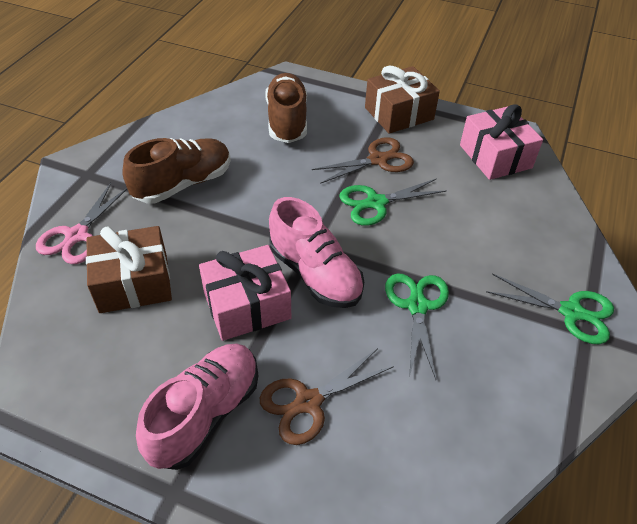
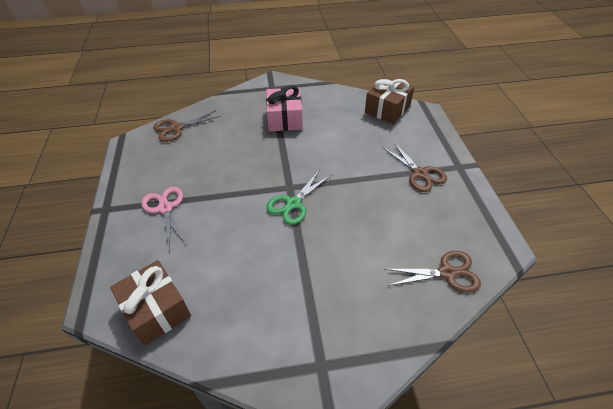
brown scissors: [260,348,394,445] [312,137,414,184] = 2 -> [153,110,221,142] [382,142,447,192] [385,251,481,293] = 3
brown shoe: [122,138,231,203] [265,73,307,143] = 2 -> none = 0
green scissors: [339,178,447,226] [385,273,449,379] [486,273,614,344] = 3 -> [266,169,331,225] = 1
pink gift: [199,245,291,341] [460,104,543,180] = 2 -> [266,85,303,131] = 1
pink shoe: [136,343,258,470] [269,197,364,308] = 2 -> none = 0

